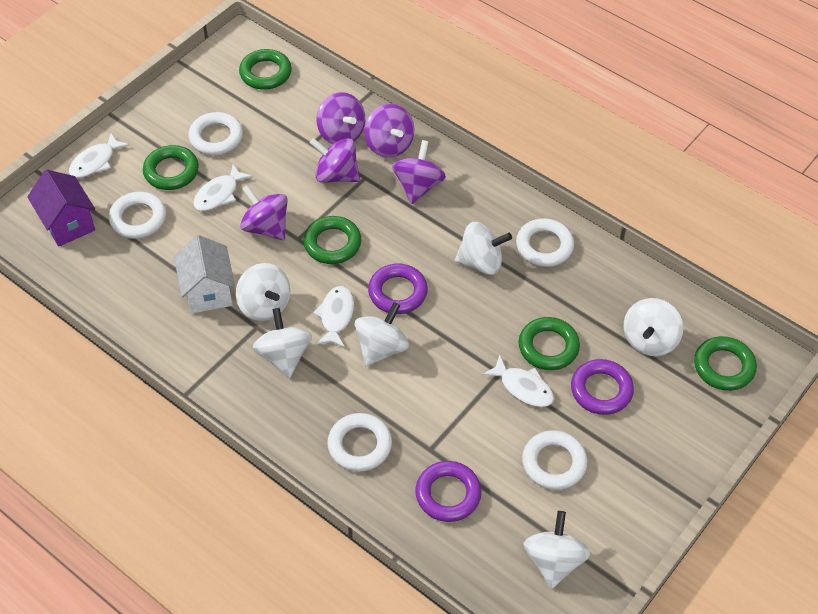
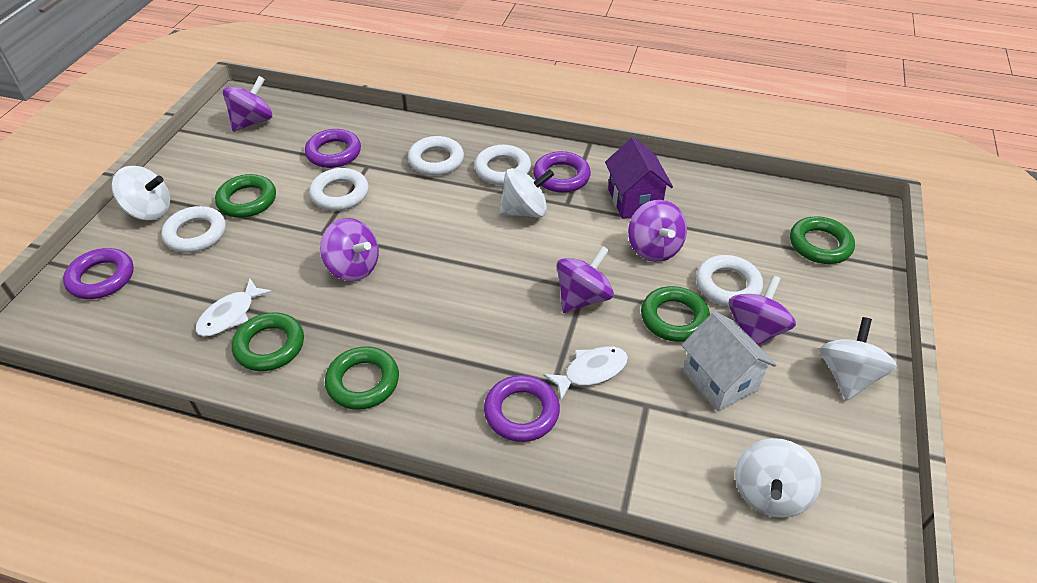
purple ring: [368,264,428,314] [415,461,482,522] [571,359,634,415] = 3 -> [63,248,134,299] [305,129,361,168] [484,375,560,442] [533,151,591,193] = 4
white fish: [69,133,129,178] [193,164,253,211] [313,286,354,348] [482,355,554,407] = 4 -> [195,279,272,337] [543,346,628,400] = 2
white spinning top: [236,263,290,321] [253,308,312,378] [355,302,409,366] [455,222,512,275] [523,511,590,589] [624,298,683,356] = 6 -> [111,166,170,220] [498,168,554,218] [735,438,821,518] [820,317,897,400] = 4

